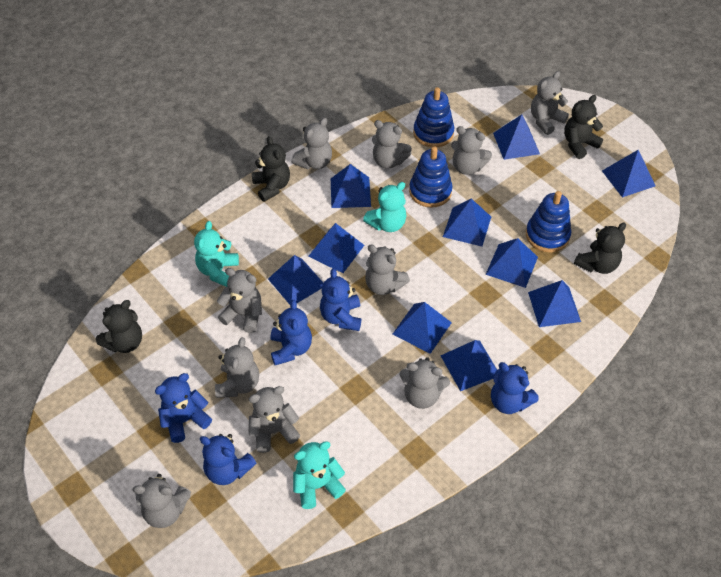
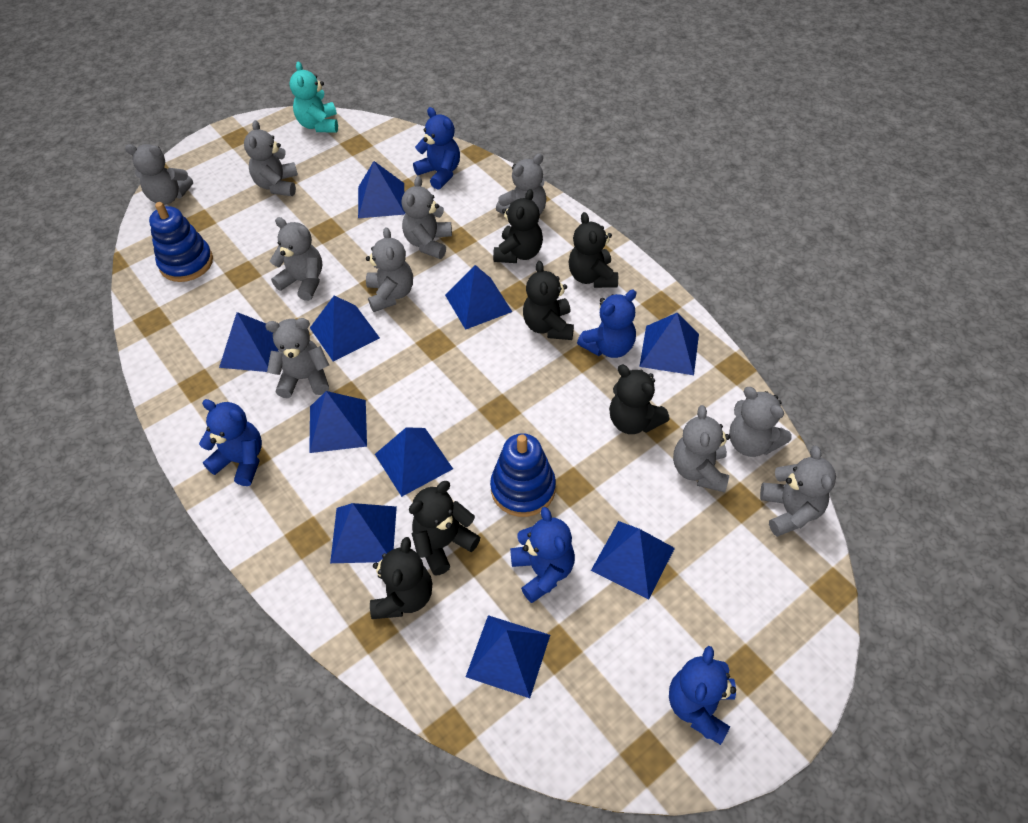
black teddy bear: [96,300,142,353] [252,136,290,202] [564,95,603,159] [574,223,626,274] = 4 -> [370,537,432,619] [409,481,480,576] [493,189,543,263] [523,261,574,340] [569,212,618,288] [609,365,670,434] = 6
blue stacking toy: [409,146,452,208] [413,87,454,147] [526,191,571,253] = 3 -> [149,202,213,282] [490,433,556,517] = 2
turquoise teddy bear: [194,221,239,287] [293,441,346,509] [363,182,407,232] = 3 -> [289,61,338,133] = 1

